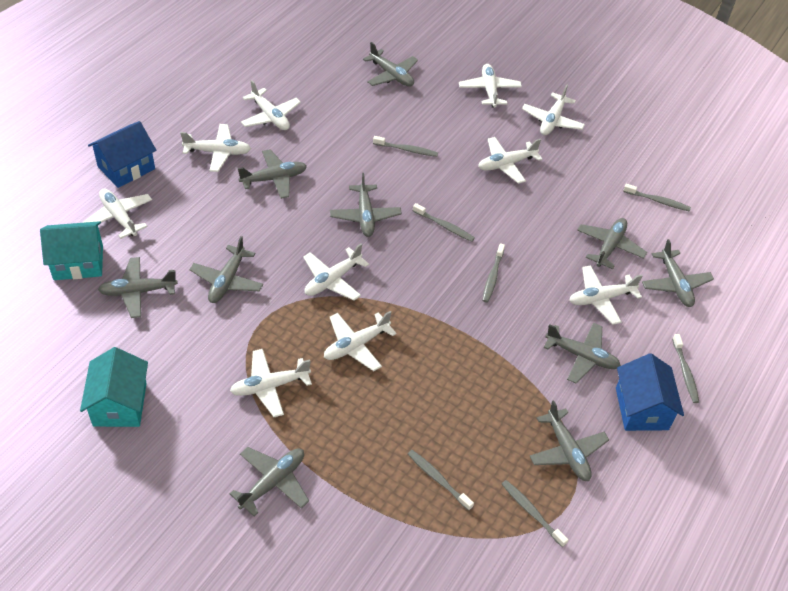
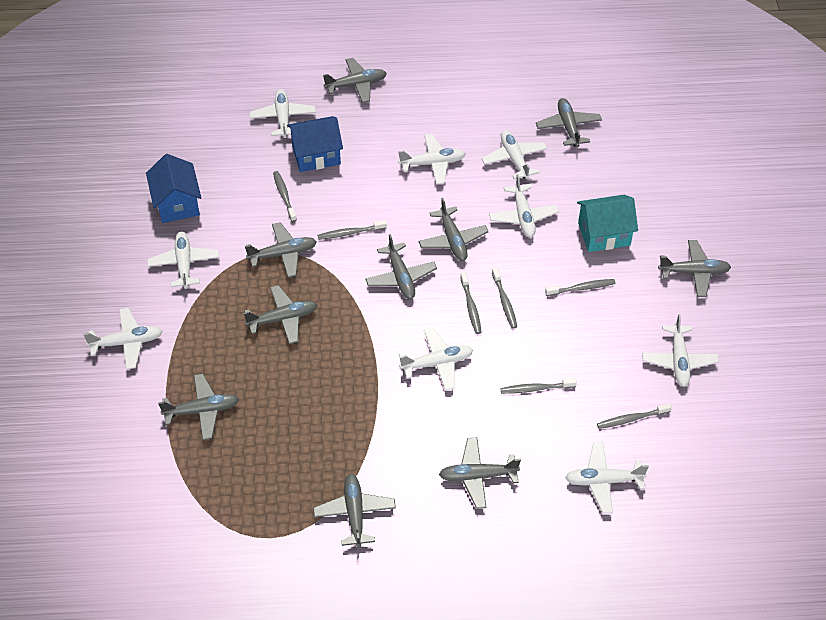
turquoise house: [40,221,103,280] [80,347,148,427] = 2 -> [577,195,638,252] = 1
white plane: [82,189,152,239] [180,124,251,172] [230,349,312,417] [241,80,301,130] [303,244,369,301] [324,311,397,371] [459,64,522,108] [478,137,542,184] [522,84,585,135] [569,265,643,325] = 10 -> [83,308,163,369] [147,232,220,289] [250,89,316,138] [398,134,466,184] [399,328,473,391] [482,130,548,179] [489,174,559,237] [565,442,649,513] [642,314,719,387] = 9

